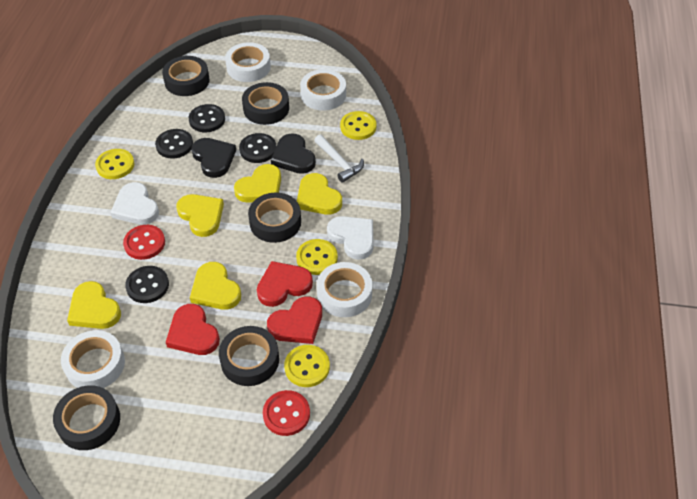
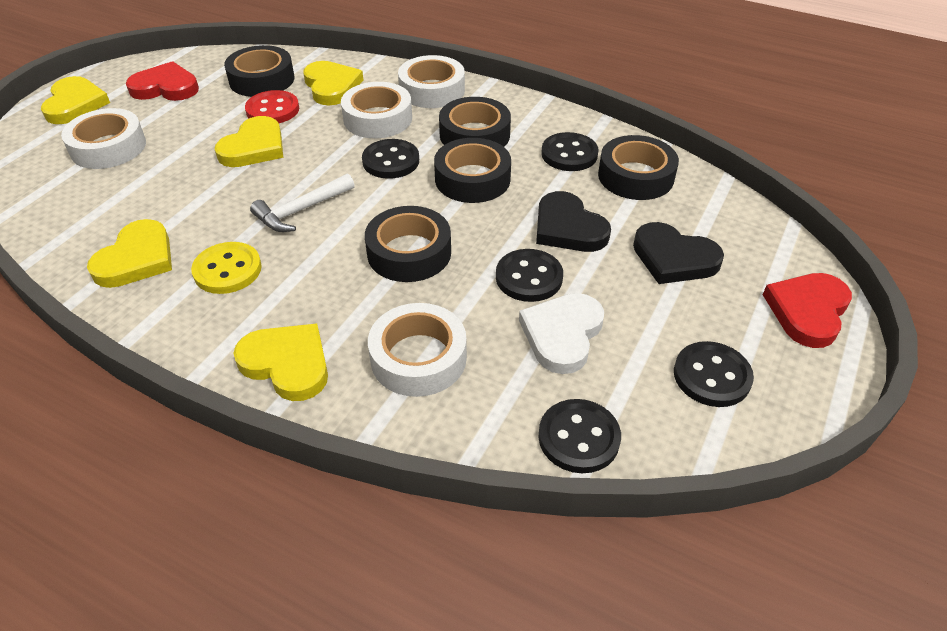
black button: [125,266,169,303] [155,129,193,159] [189,104,225,132] [239,133,276,163] = 4 -> [362,139,419,179] [496,249,563,302] [538,399,621,473] [541,132,599,171] [674,341,754,407] = 5
red button: [123,225,165,260] [263,390,310,436] = 2 -> [245,90,299,123] = 1
red heart: [166,304,220,355] [257,261,313,307] [267,296,322,344] = 3 -> [126,61,199,101] [763,273,852,348] = 2
white heart: [110,182,159,225] [327,216,374,260] = 2 -> [519,293,604,374] = 1
yellow button: [95,149,134,179] [284,345,330,387] [296,239,338,275] [340,111,377,140] = 4 -> [191,242,262,294] = 1

